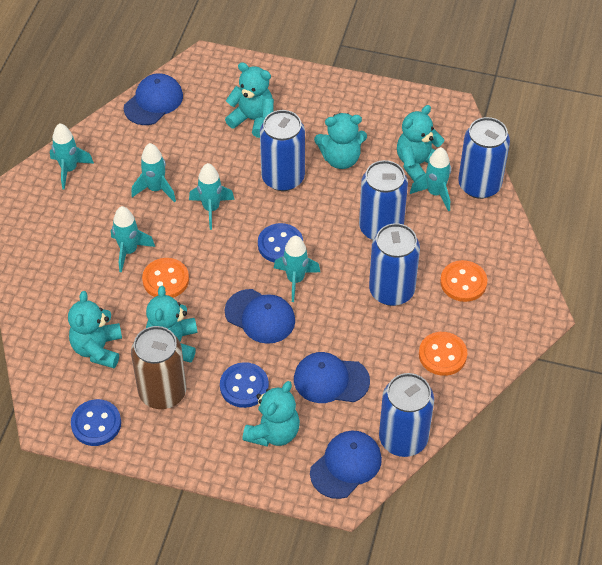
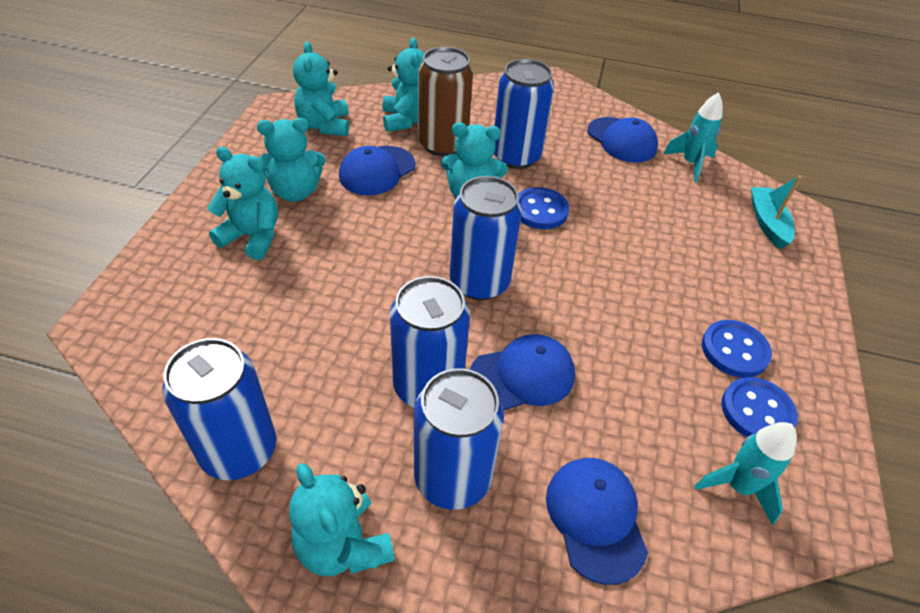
orange button: [142,258,189,298] [419,332,467,376] [440,260,487,302] = 3 -> none = 0
turquoise boat: none = 0 -> [751,175,802,249] = 1
turquoise rocket: [50,123,94,190] [111,206,155,272] [131,143,176,202] [189,163,235,230] [274,236,320,302] [410,147,451,211] = 6 -> [663,92,723,182] [695,422,797,525] = 2

